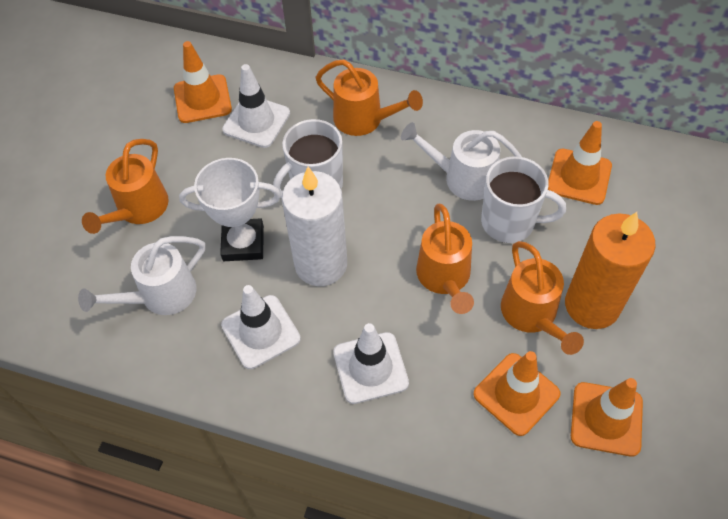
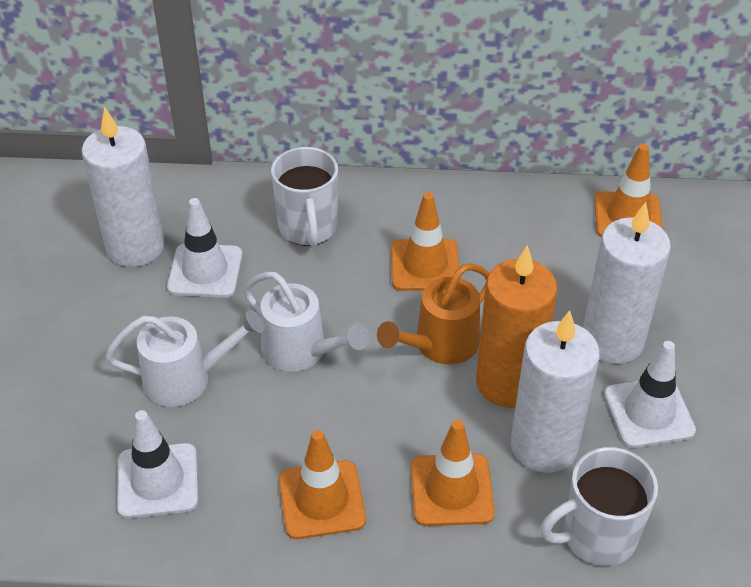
orange watering can: [82,139,169,234] [315,59,423,136] [416,204,474,314] [501,241,584,355] = 4 -> [377,263,490,364] = 1
white candle: [282,167,347,286] = 1 -> [81,108,165,267] [511,310,600,473] [583,202,671,364] = 3
white trophy: [179,158,281,261] = 1 -> none = 0

